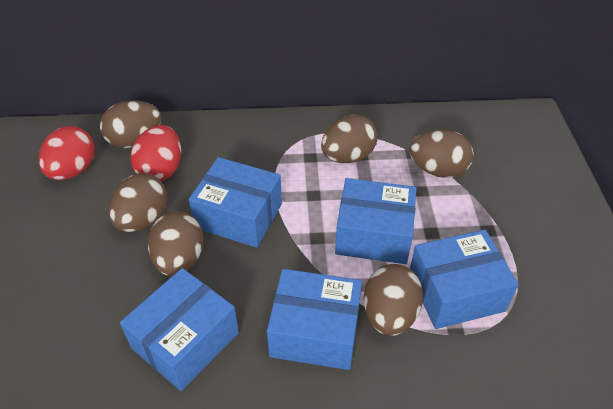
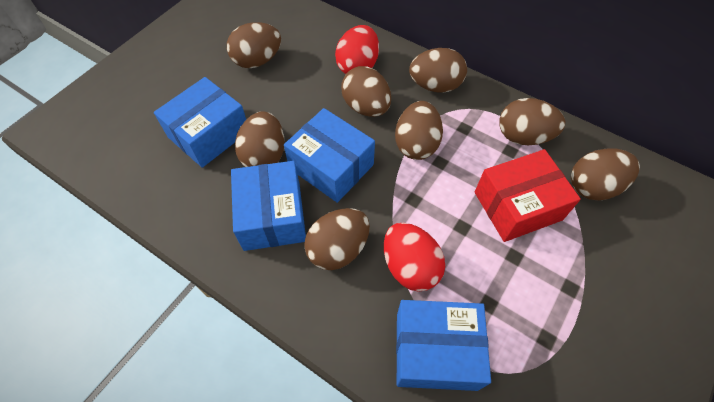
blue box: [120,268,239,391] [189,157,282,248] [267,269,362,370] [335,178,417,264] [410,230,519,329] = 5 -> [154,77,246,168] [231,161,306,251] [284,108,375,203] [396,300,491,391] = 4
brown egg: [100,101,161,148] [109,173,167,232] [148,211,204,276] [321,114,377,163] [364,264,423,336] [409,130,474,178] = 6 -> [227,22,281,68] [235,111,285,167] [304,208,370,270] [341,66,391,117] [395,101,443,160] [409,48,467,93] [499,98,565,145] [571,148,640,201] = 8
red box: none = 0 -> [475,149,581,242] = 1

